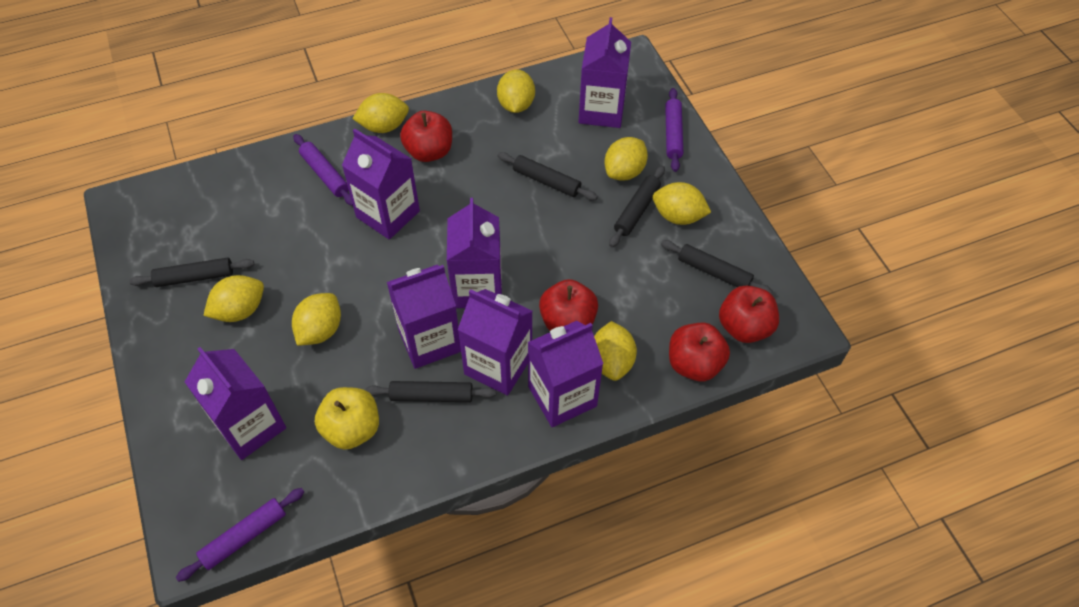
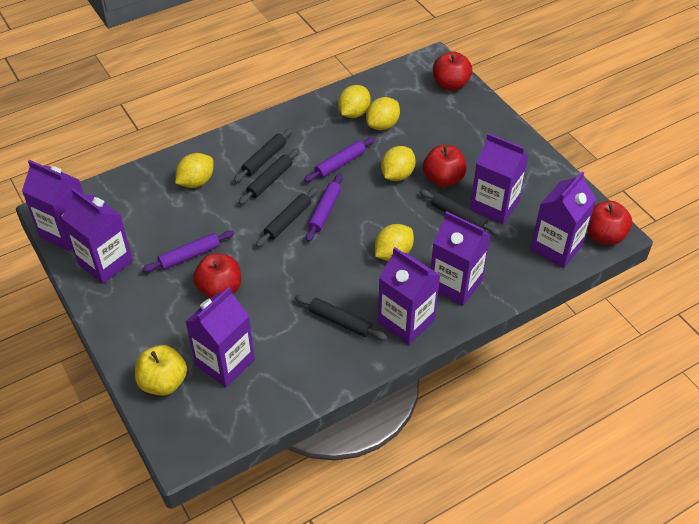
yellow lemon: [203,275,264,322] [292,293,341,346] [353,93,409,133] [497,69,535,113] [594,321,637,381] [605,137,648,181] [653,182,711,225] = 7 -> [175,153,214,188] [338,85,371,118] [366,97,400,130] [375,224,414,261] [381,146,416,181] = 5

